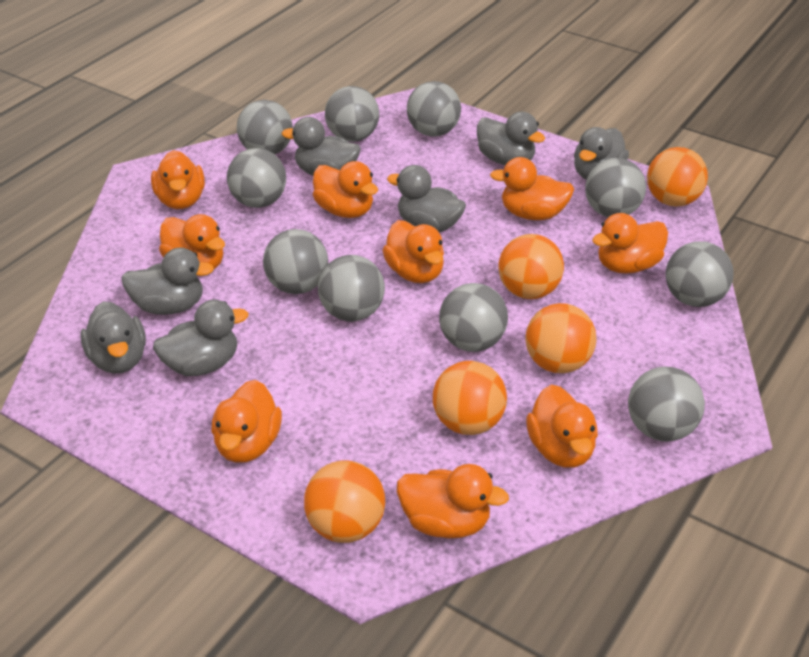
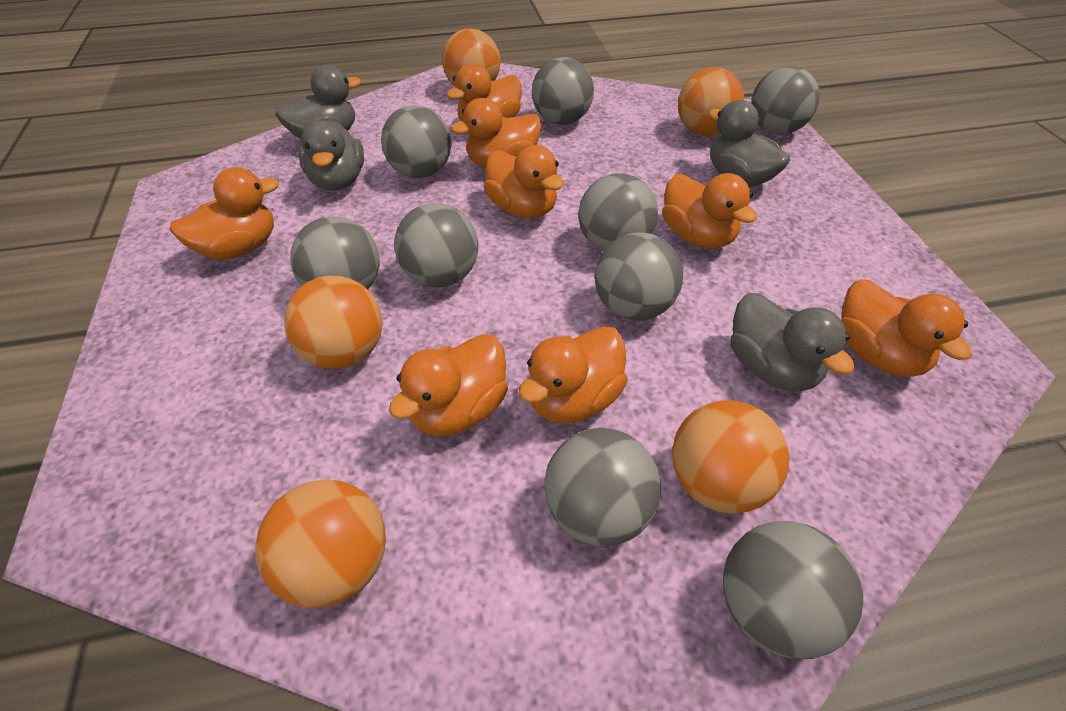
grey ball: [227,148,286,208] [237,100,293,154] [263,229,328,294] [318,255,385,321] [325,86,379,142] [407,81,461,137] [439,283,508,352] [585,158,646,217] [628,366,705,442] [666,241,734,307] = 10 -> [290,216,380,289] [381,105,451,178] [394,203,478,288] [532,57,594,125] [544,428,661,546] [578,173,658,251] [595,232,683,320] [723,521,863,660] [751,66,820,135] = 9
grey duck: [80,301,146,374] [122,248,214,315] [153,299,248,376] [282,117,360,176] [387,165,466,232] [477,112,545,165] [574,127,629,180] = 7 -> [275,65,361,139] [299,120,364,191] [708,100,790,187] [730,293,855,391] = 4
orange duck: [151,150,205,209] [159,214,225,269] [212,380,282,463] [313,161,378,218] [383,220,444,283] [397,464,509,538] [490,157,574,220] [526,385,598,467] [592,213,668,274] = 9 -> [169,167,279,260] [389,334,508,436] [446,63,522,121] [451,98,541,168] [484,145,564,218] [518,326,628,424] [662,173,757,248] [841,279,972,377] = 8

